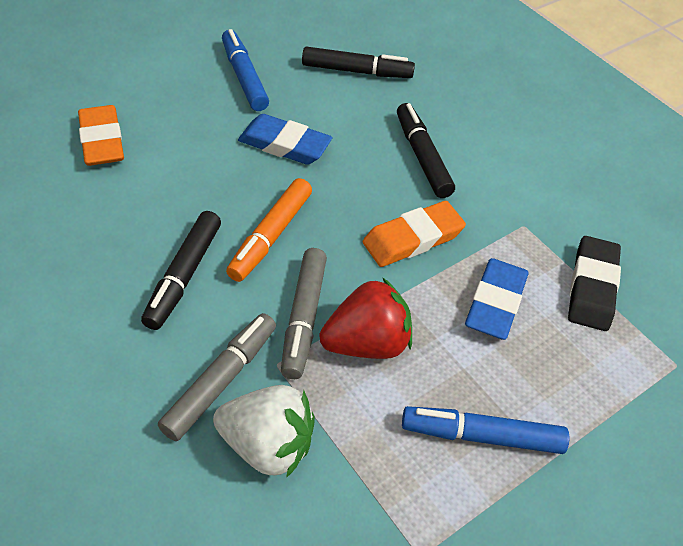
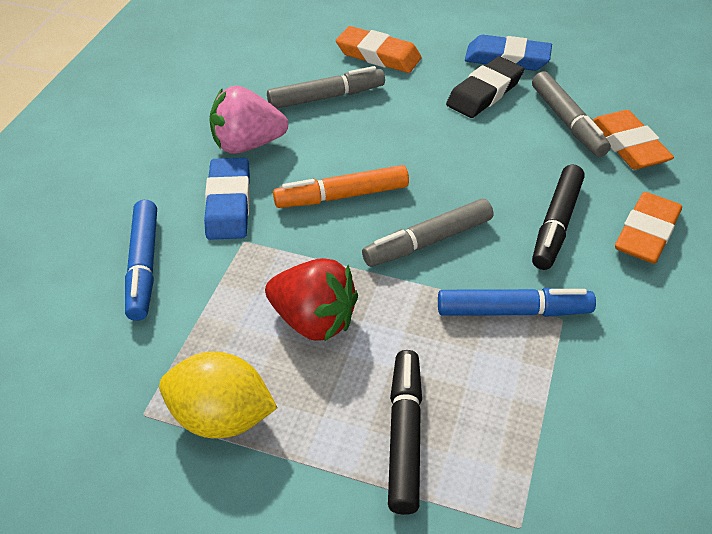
black marker: [141,211,221,330] [302,47,415,78] [397,103,455,198] = 3 -> [388,350,422,515] [532,164,585,270] = 2
grey marker: [158,313,276,441] [281,248,327,379] = 2 -> [267,66,385,108] [362,198,493,267] [532,71,611,157] = 3
orange eraser: [78,105,124,166] [363,201,466,267] = 2 -> [336,26,422,73] [593,110,674,170] [615,192,682,264] = 3
pink strawberry: none = 0 -> [209,86,288,154] = 1
white strawberry: [213,385,315,478] = 1 -> none = 0
yellow lemon: none = 0 -> [159,351,277,438] = 1

